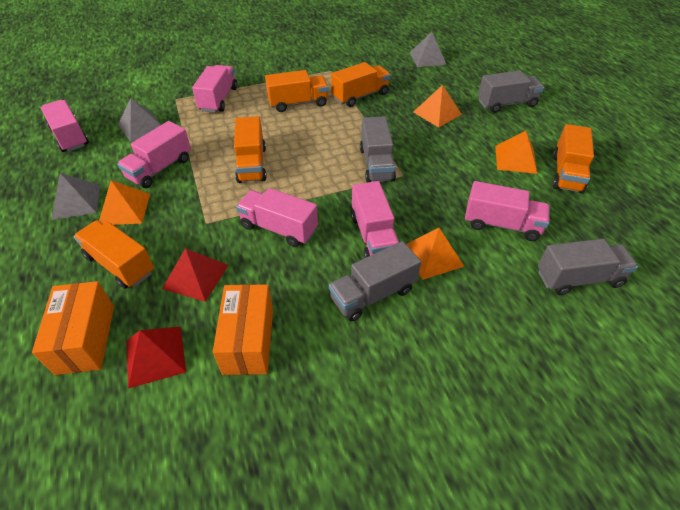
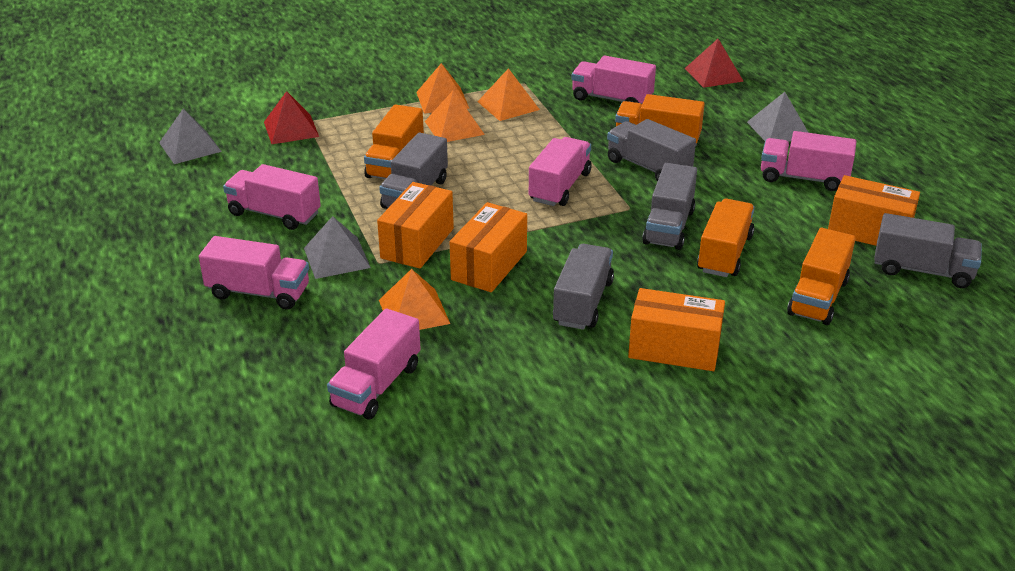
grey truck: [329,241,421,321] [360,116,396,182] [478,70,544,113] [538,239,638,295] = 4 -> [379,132,448,209] [553,244,614,330] [607,119,696,181] [642,163,697,250] [874,213,982,288] = 5
orange box: [32,281,114,375] [213,284,273,375] = 2 -> [377,182,454,269] [450,202,527,292] [628,288,725,371] [828,175,920,246] = 4
orange truck: [73,220,154,289] [234,116,267,183] [265,70,328,112] [331,62,391,107] [553,124,594,194] = 5 -> [364,104,424,179] [615,94,705,145] [697,199,755,277] [787,228,856,325] = 4

